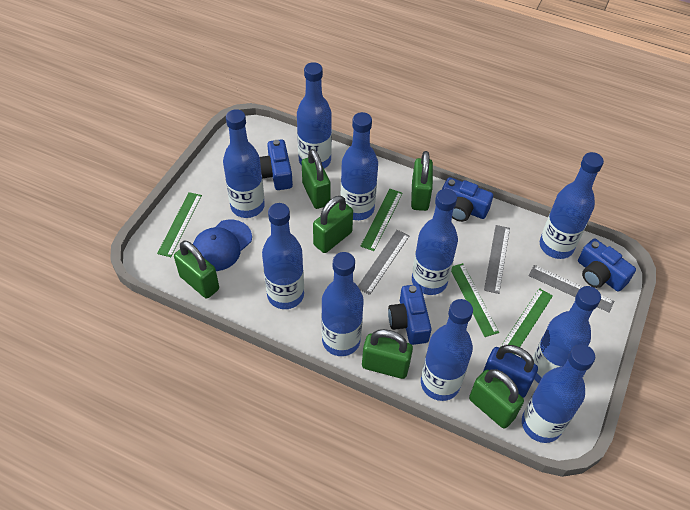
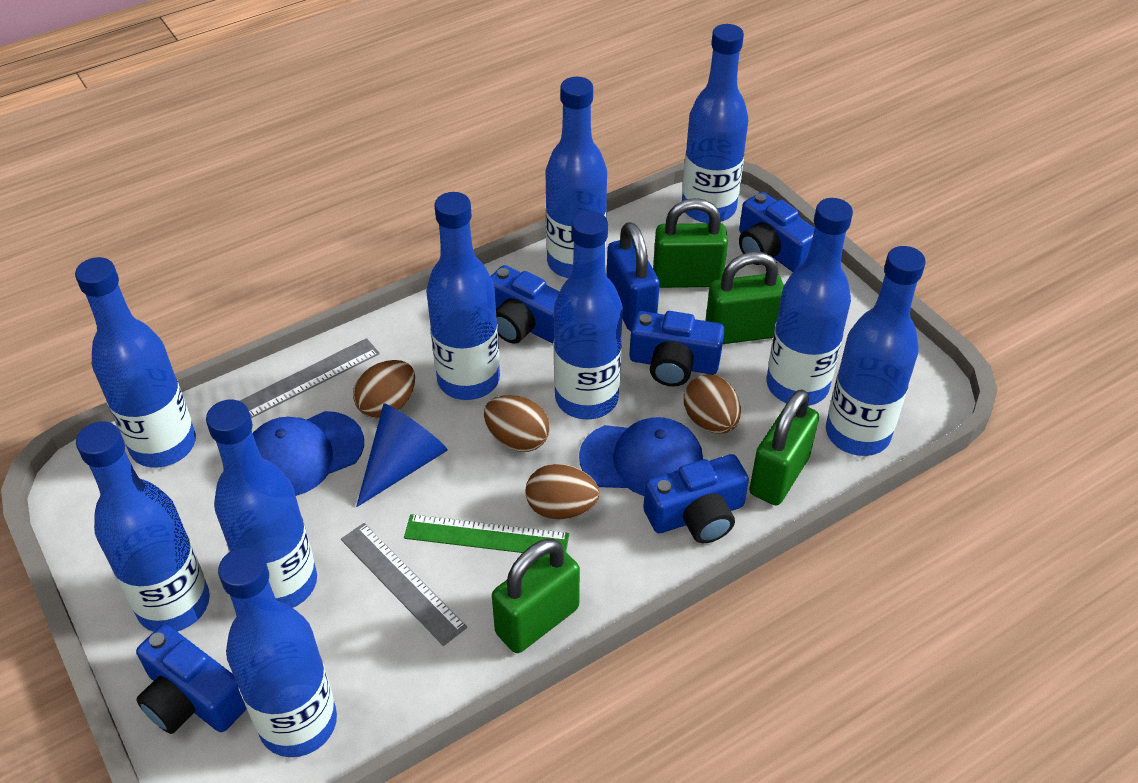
blue camera: [260,139,293,190] [388,284,432,345] [442,177,493,222] [578,239,636,292] = 4 -> [136,624,247,734] [490,265,560,344] [630,311,724,387] [643,454,749,543] [739,192,815,272] = 5
blue cap: [193,220,252,271] = 1 -> [253,411,364,496] [579,417,703,496] = 2
blue cone: none = 0 -> [356,404,448,507] = 1
brown egg: none = 0 -> [353,360,415,419] [484,395,550,452] [526,464,599,520] [684,374,741,434] = 4
green padlock: [174,241,219,299] [302,149,331,209] [313,196,353,253] [362,329,413,379] [411,151,433,211] [469,369,524,429] = 6 -> [492,538,580,653] [653,198,728,288] [705,252,784,344] [749,389,819,505] = 4
green ruler: [157,192,202,257] [361,189,403,251] [451,263,499,337] [501,288,553,355] = 4 -> [404,514,569,553] = 1
grey ruler: [358,230,410,295] [484,225,510,294] [529,265,614,313] = 3 -> [240,338,380,418] [341,523,467,646] = 2

